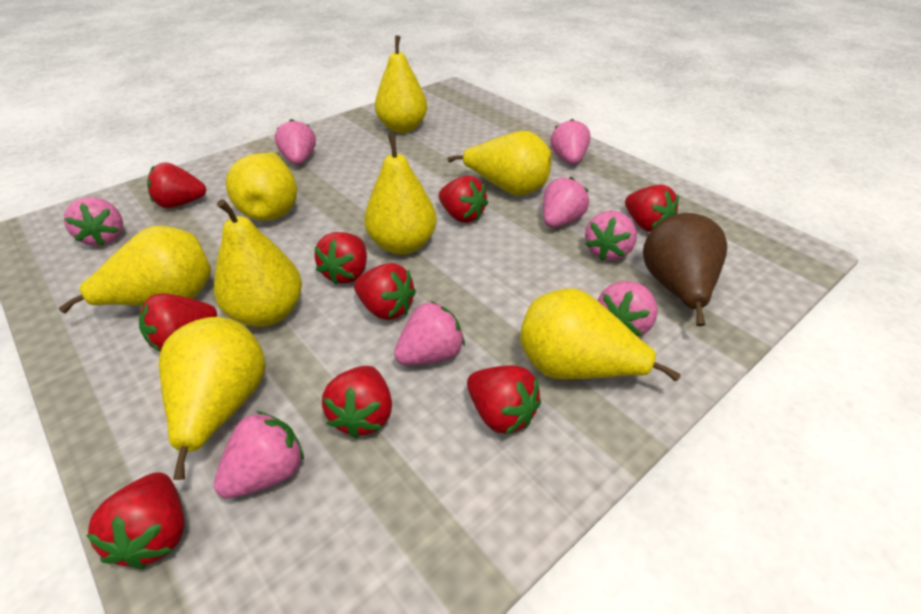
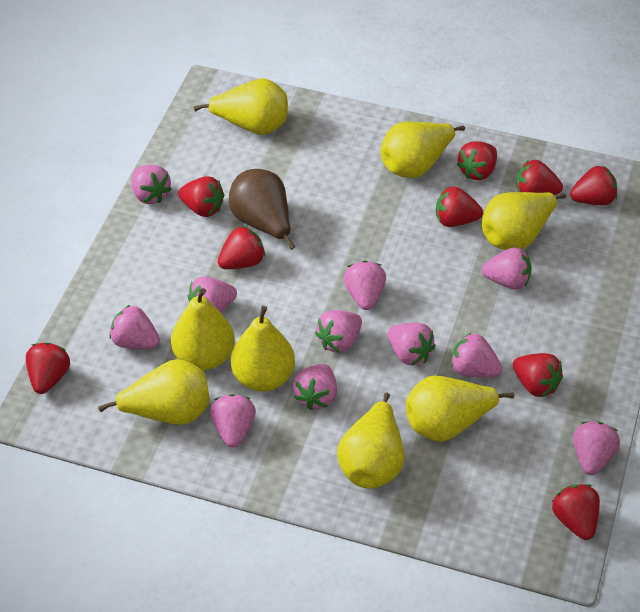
pink strawberry: [64,197,123,246] [214,411,304,498] [275,119,316,165] [394,301,465,365] [543,177,589,228] [550,119,590,164] [585,211,637,261] [598,281,658,337] = 8 -> [109,305,160,349] [131,165,171,204] [188,277,237,313] [210,394,256,448] [293,364,337,410] [315,310,362,353] [343,261,386,310] [388,323,436,366] [451,332,502,378] [482,247,532,290] [573,421,620,475] = 11

